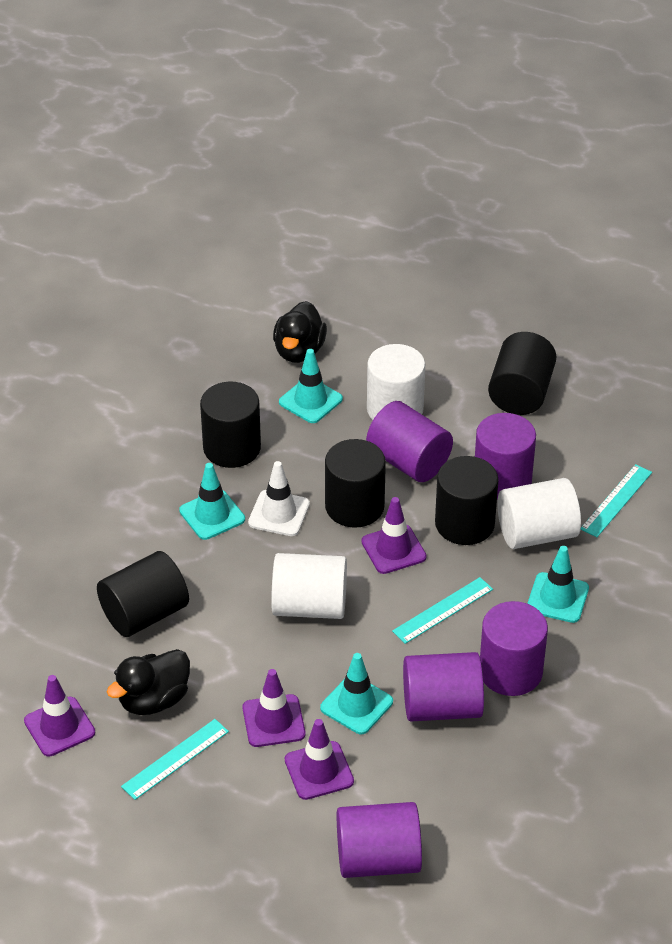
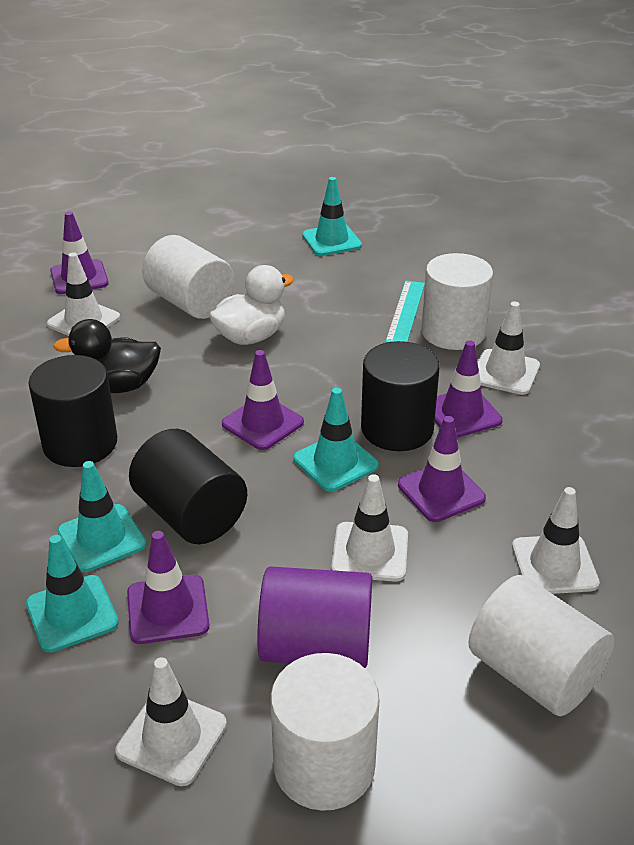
black cylinder: [97,551,189,637] [200,382,261,468] [325,439,386,528] [435,456,499,545] [488,332,556,415] = 5 -> [28,355,117,467] [129,429,247,544] [361,341,440,451] = 3
black duck: [107,649,190,715] [273,301,327,363] = 2 -> [53,319,161,393] = 1
purple cylinder: [337,802,422,878] [366,401,453,482] [403,652,484,721] [475,413,536,500] [480,601,548,696] = 5 -> [257,566,372,668] = 1
purple traffic cone: [24,675,95,757] [242,669,305,747] [285,719,354,800] [361,497,427,574] = 4 -> [50,211,109,294] [127,531,210,644] [222,350,304,450] [398,416,486,522] [435,341,503,438] = 5
turquoise ruler: [121,719,229,800] [392,577,493,644] [581,464,652,537] = 3 -> [385,281,425,343] = 1
white cylinder: [271,553,347,619] [367,344,425,420] [497,478,581,549] = 3 -> [142,235,235,319] [270,653,380,811] [421,253,493,350] [468,575,614,716] = 4
white duck: none = 0 -> [209,265,294,345] = 1
white traffic cone: [248,461,310,536] = 1 -> [47,252,120,336] [115,657,227,786] [331,474,408,582] [478,301,540,395] [512,487,600,594] = 5

